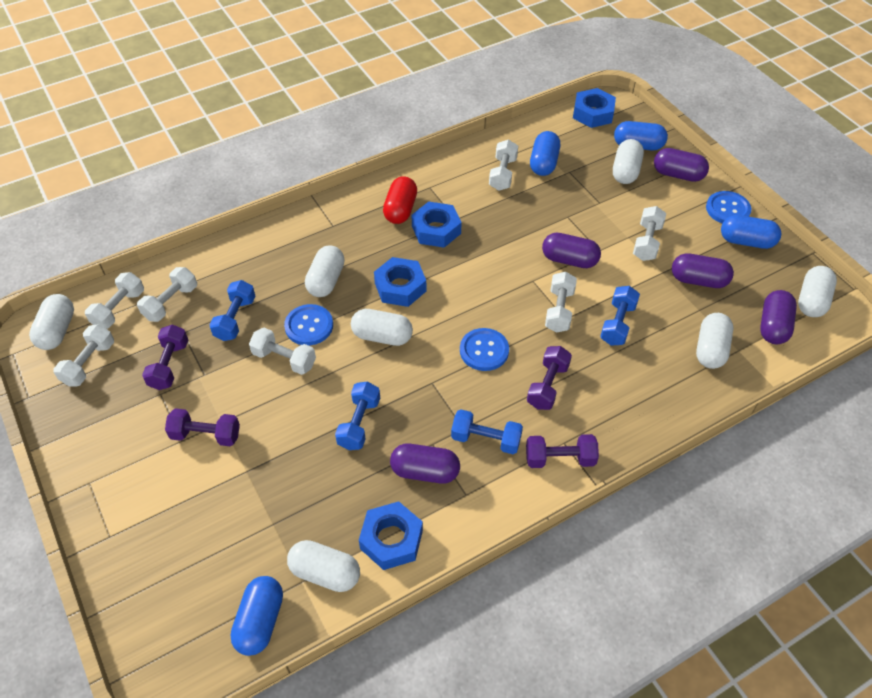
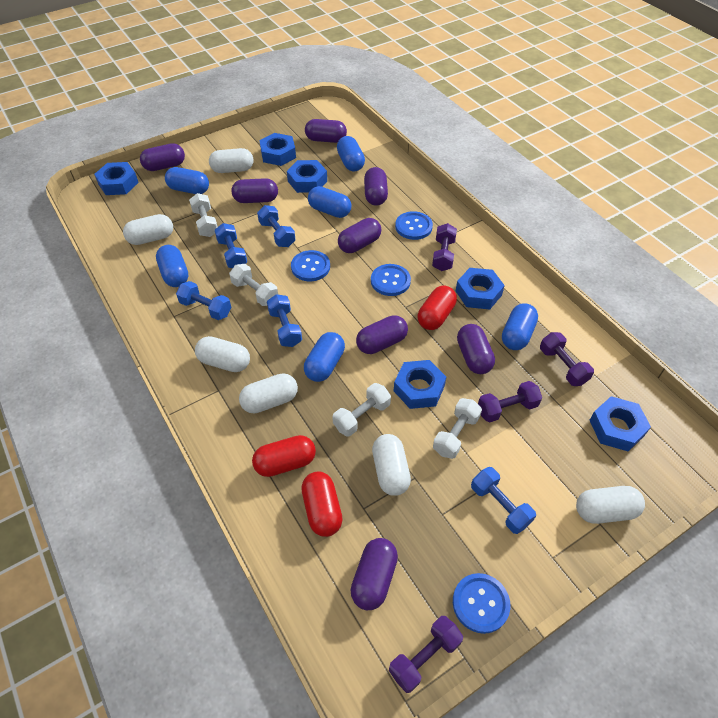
blue button: [284,304,333,346] [460,328,509,371] [706,191,751,223] = 3 -> [291,250,330,281] [371,264,411,296] [395,211,433,240] [453,573,510,634] = 4
blue capsule: [230,576,283,656] [530,131,560,176] [614,121,668,150] [721,215,781,249] = 4 -> [156,245,188,287] [165,167,209,194] [304,332,345,382] [308,186,351,218] [337,136,365,172] [502,303,538,350] = 6
blue dumbbell: [209,280,256,341] [335,381,380,450] [451,409,523,454] [600,286,640,346] = 4 -> [176,281,231,320] [215,223,247,268] [257,205,295,247] [267,294,302,347] [471,467,536,534] = 5
blue nut: [359,501,423,570] [374,257,426,307] [412,202,462,248] [573,88,616,128] = 4 -> [94,162,139,195] [259,133,296,166] [287,160,327,193] [394,360,446,409] [456,268,505,309] [589,396,651,452] = 6
purple capsule: [390,443,460,484] [542,233,601,268] [654,148,709,182] [672,253,734,288] [760,290,797,344] = 5 -> [140,143,185,171] [231,178,278,203] [305,119,347,143] [338,218,381,253] [350,538,398,610] [356,315,408,354] [364,167,388,206] [457,324,495,374] = 8
red capsule: [383,176,417,224] = 1 -> [252,435,316,477] [301,472,343,537] [418,286,457,330] = 3
white capsule: [29,294,74,350] [287,540,360,592] [305,245,345,297] [351,309,413,346] [613,139,644,184] [696,313,733,369] [798,266,837,317] = 7 -> [123,214,173,245] [195,336,250,372] [209,148,254,173] [239,373,298,414] [372,434,411,496] [576,486,645,524] = 6
white dumbbell: [53,324,114,387] [85,272,144,329] [137,267,197,322] [249,328,316,375] [489,139,518,191] [545,272,577,333] [633,206,666,261] = 7 -> [189,193,218,237] [229,264,278,306] [332,383,391,436] [433,398,482,459] = 4

